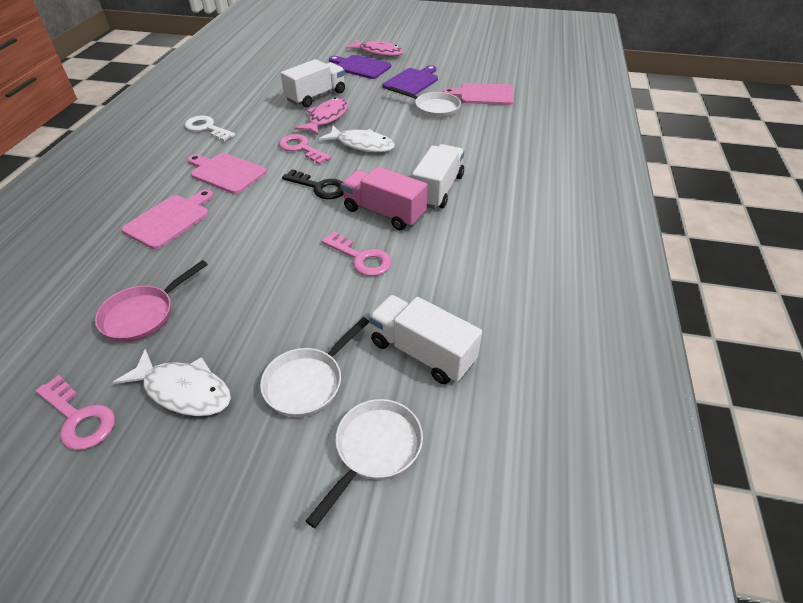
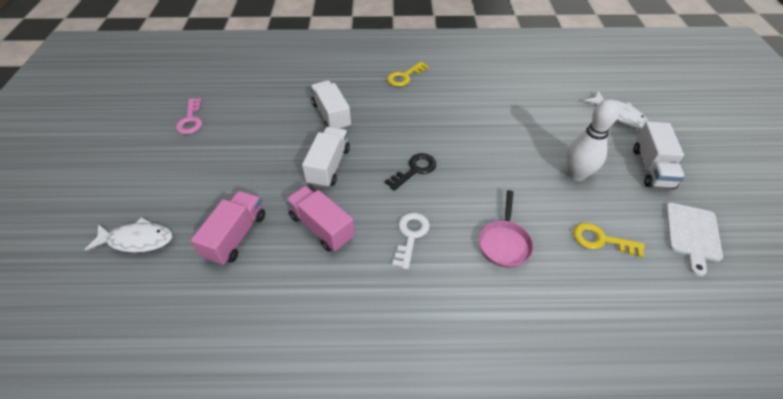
pink cutting board: [122,189,214,249] [188,153,267,194] [443,83,514,105] = 3 -> none = 0
pink fish: [294,97,348,135] [345,39,404,57] = 2 -> none = 0
pink key: [35,375,115,450] [279,134,331,165] [321,231,392,276] = 3 -> [176,98,202,134] = 1
pink truck: [341,167,428,230] = 1 -> [191,191,265,266] [286,186,355,252] = 2
purple cutting board: [329,55,391,79] [382,65,438,96] = 2 -> none = 0
white bowling pin: none = 0 -> [566,100,619,181] = 1
white cutting board: none = 0 -> [666,203,723,276] = 1
white pan: [260,317,369,417] [306,399,423,528] [388,86,461,118] = 3 -> none = 0
yellow key: none = 0 -> [387,61,429,87] [573,223,645,258] = 2

